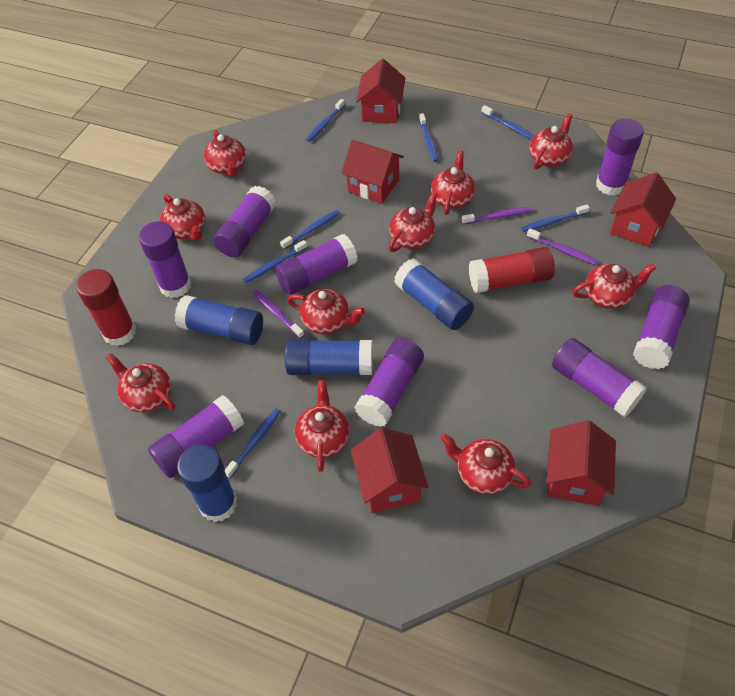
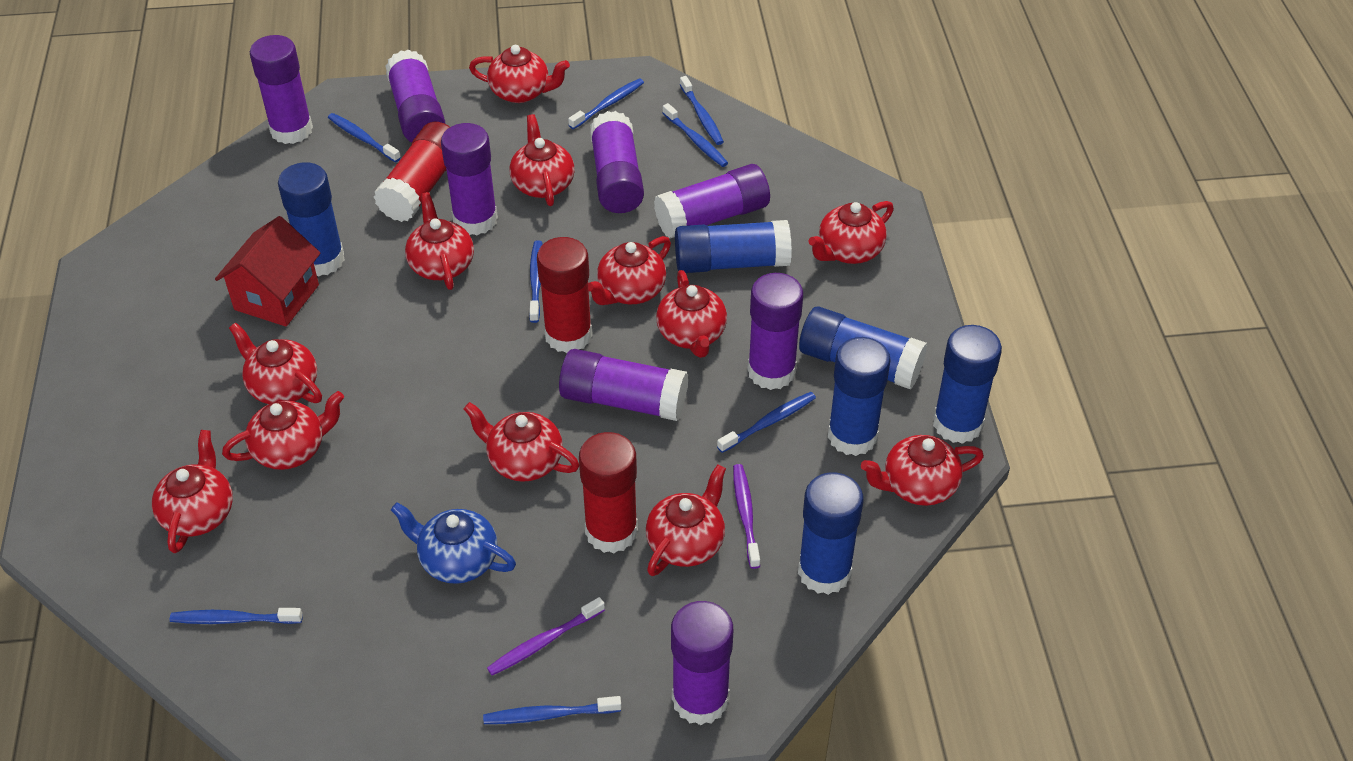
blue glue stick: [175,295,263,345] [177,445,237,522] [285,339,373,375] [394,259,474,330] = 4 -> [278,162,345,276] [675,220,792,273] [798,472,864,595] [799,307,927,389] [828,337,891,456] [933,325,1002,444] = 6
blue teapot: none = 0 -> [391,502,516,584] = 1
blue toothbrush: [225,408,281,479] [243,240,308,283] [280,210,340,249] [306,99,345,142] [419,113,438,162] [481,105,534,140] [521,205,590,232] = 7 -> [170,608,303,624] [328,113,401,162] [483,696,622,724] [529,240,543,323] [568,78,644,129] [663,103,728,167] [680,76,724,145] [717,392,816,453] = 8
purple toothbrush: [252,290,304,339] [462,207,532,224] [527,228,598,265] = 3 -> [487,597,605,675] [733,464,760,569] = 2
red glue stick: [76,269,136,346] [469,247,555,293] = 2 -> [374,122,450,222] [537,237,592,353] [579,432,638,553] = 3
red house: [341,140,404,204] [351,428,428,513] [356,59,405,123] [546,420,616,506] [610,172,676,247] = 5 -> [215,216,320,326] = 1
red teapot: [106,353,175,412] [160,194,205,241] [204,130,246,177] [287,289,365,334] [295,380,350,472] [389,192,438,252] [431,150,475,215] [441,434,531,494] [529,113,573,169] [572,264,656,309] = 10 -> [152,430,233,553] [222,391,344,470] [229,322,322,404] [405,192,474,290] [464,402,579,482] [469,45,570,103] [509,114,575,206] [588,236,671,305] [646,465,726,576] [656,270,727,358] [808,201,894,264] [861,435,984,506] = 12

